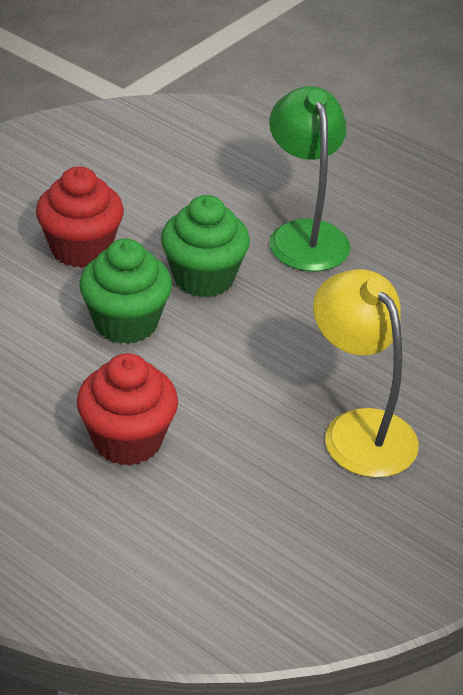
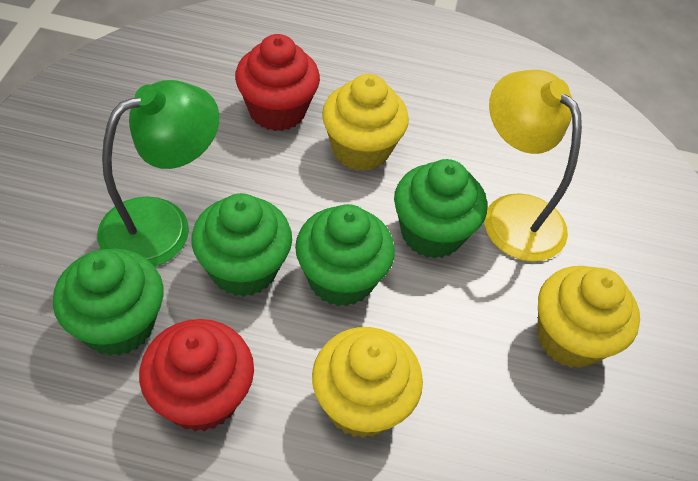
green cupcake: [79,239,172,344] [161,195,250,297] = 2 -> [53,248,164,356] [191,193,292,297] [295,204,395,306] [394,159,487,259] = 4
yellow cupcake: none = 0 -> [312,327,423,438] [322,74,409,171] [537,266,640,368] = 3

